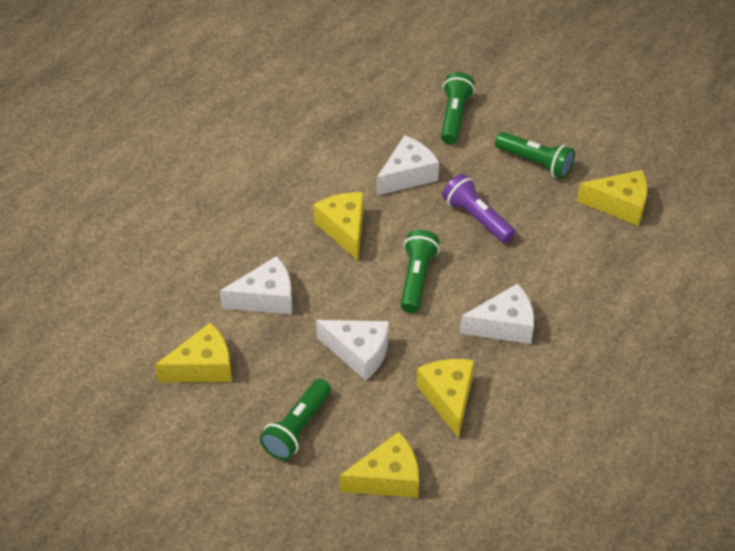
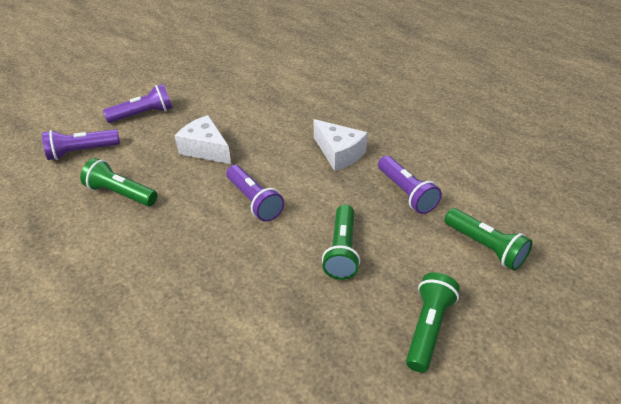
purple flashlight: [442,174,515,243] = 1 -> [42,129,120,160] [103,84,172,123] [226,165,284,222] [378,156,442,214] = 4
white cheese: [220,256,293,315] [316,320,389,381] [377,135,439,195] [460,283,534,344] = 4 -> [175,115,231,164] [314,119,368,171] = 2
yellow cheese: [155,322,232,382] [313,192,364,260] [339,432,419,498] [416,359,474,438] [577,170,647,226] = 5 -> none = 0

